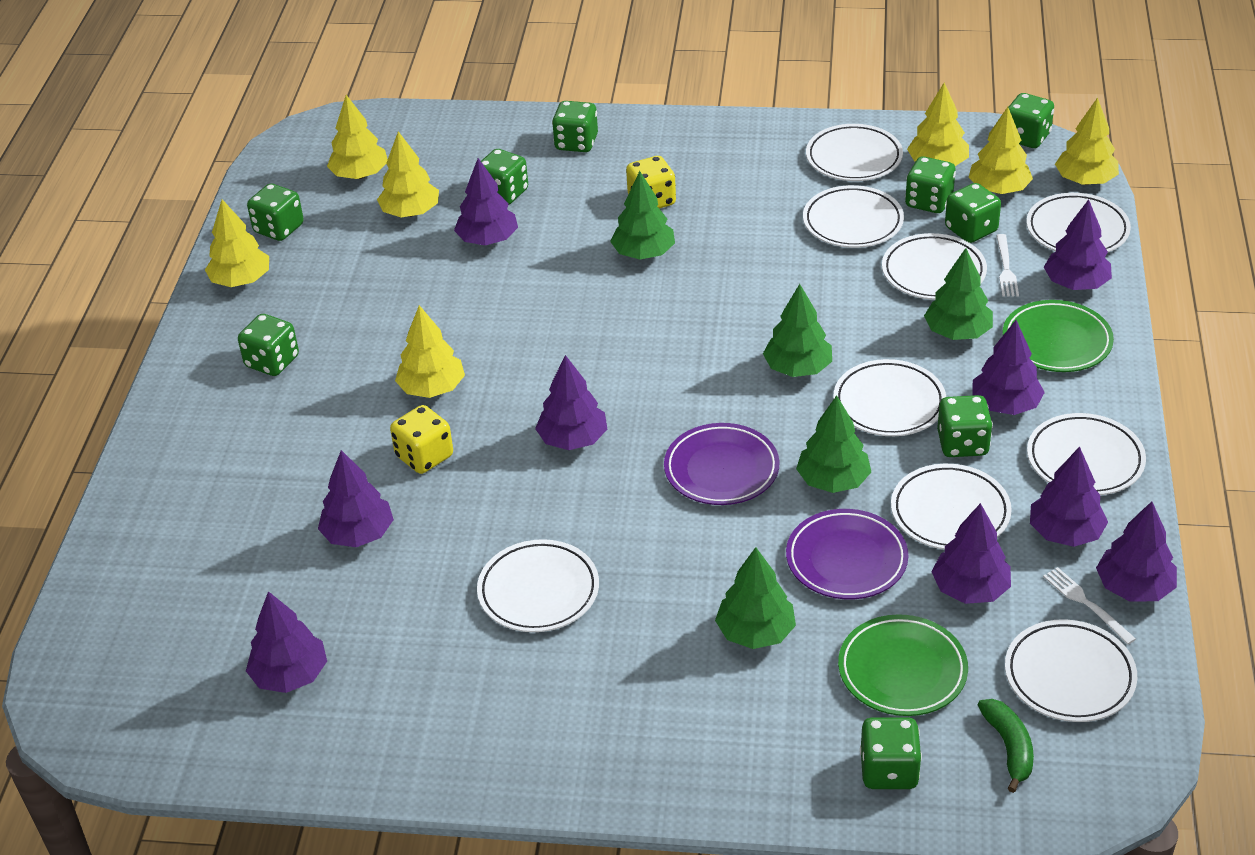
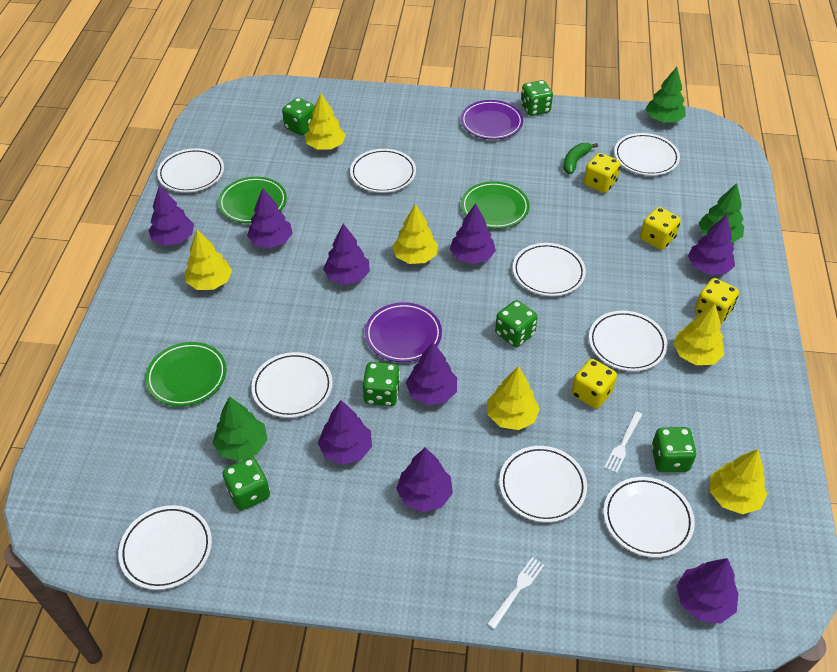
green dice: [238,314,299,376] [247,184,304,241] [481,149,528,204] [552,101,598,152] [860,717,922,789] [905,156,956,213] [937,395,993,457] [945,183,1001,243] [1008,93,1054,148] = 9 -> [223,457,270,511] [282,97,315,135] [363,362,400,406] [495,300,538,347] [521,80,553,116] [651,427,697,472] = 6
green plate: [838,614,968,716] [1003,300,1114,372] = 2 -> [145,342,226,406] [218,177,287,223] [461,181,530,229] = 3
green tree: [610,171,675,259] [715,547,796,649] [763,284,832,377] [796,395,871,493] [924,248,993,340] = 5 -> [213,396,267,461] [646,67,686,122] [699,183,744,243] = 3
yellow dice: [390,405,453,474] [626,156,676,209] = 2 -> [572,359,617,409] [584,153,621,193] [640,207,681,250] [695,278,739,324] = 4
yellow tree: [205,199,269,287] [327,95,388,179] [377,131,439,217] [395,305,465,398] [907,82,969,166] [968,107,1033,194] [1055,97,1119,185] = 7 -> [185,230,232,290] [305,93,346,150] [392,204,438,264] [487,366,540,430] [673,303,724,365] [710,449,767,514] = 6

